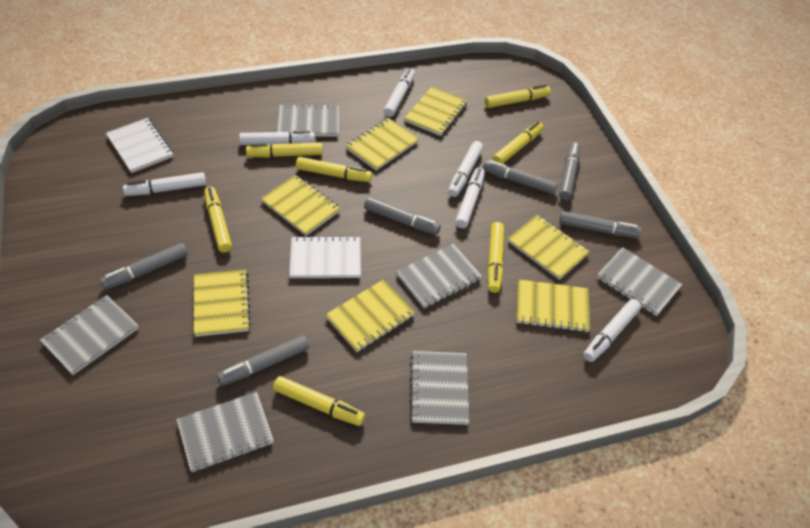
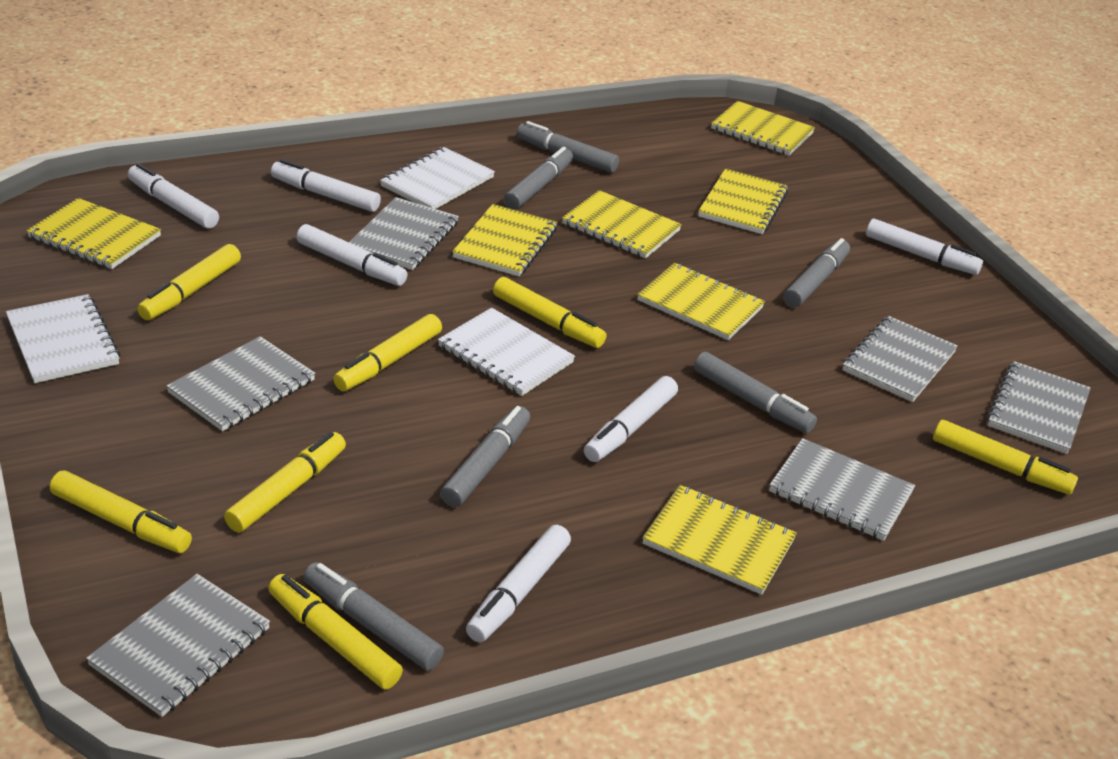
white notebook: [106,118,173,173] [289,236,361,278] = 2 -> [6,294,120,383] [380,147,495,209] [438,308,575,396] = 3

